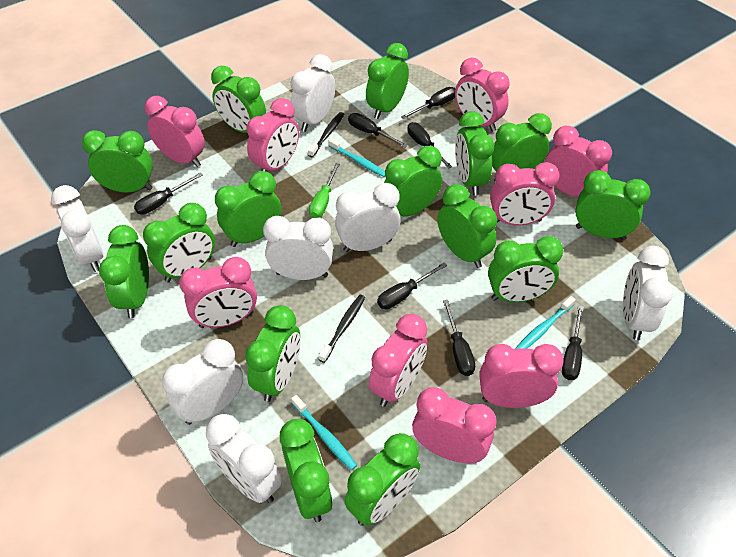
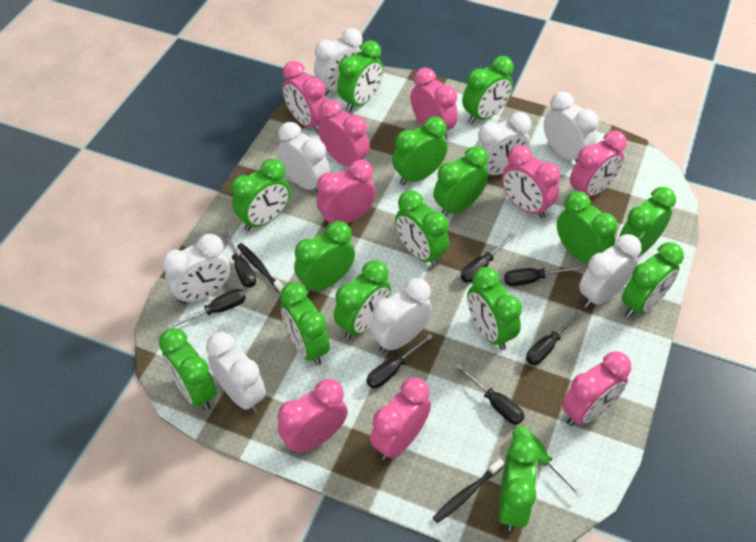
turquoise toothbrush: [291,395,357,470] [328,138,385,177] [515,296,576,349] = 3 -> none = 0
white clock: [51,185,104,272] [162,339,243,425] [206,414,282,503] [263,216,333,280] [291,54,335,132] [335,183,401,252] [623,246,673,340] = 7 -> [162,234,230,305] [206,332,266,413] [278,122,330,193] [314,28,363,95] [370,278,432,353] [475,112,531,175] [544,91,598,163] [579,234,641,308] = 8

